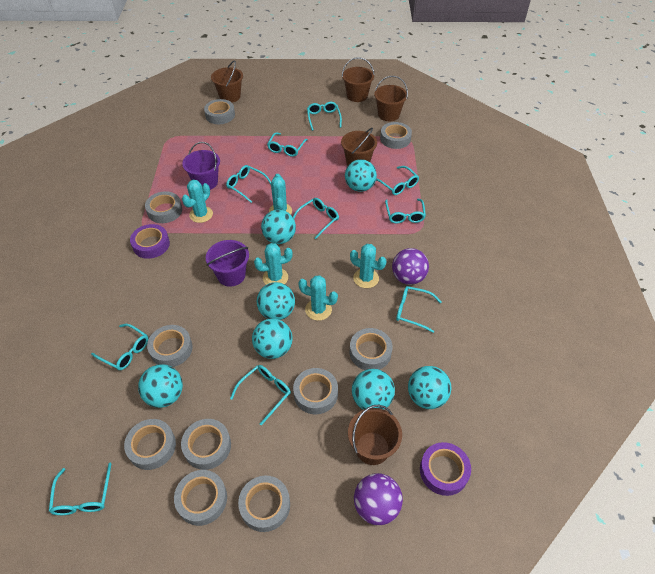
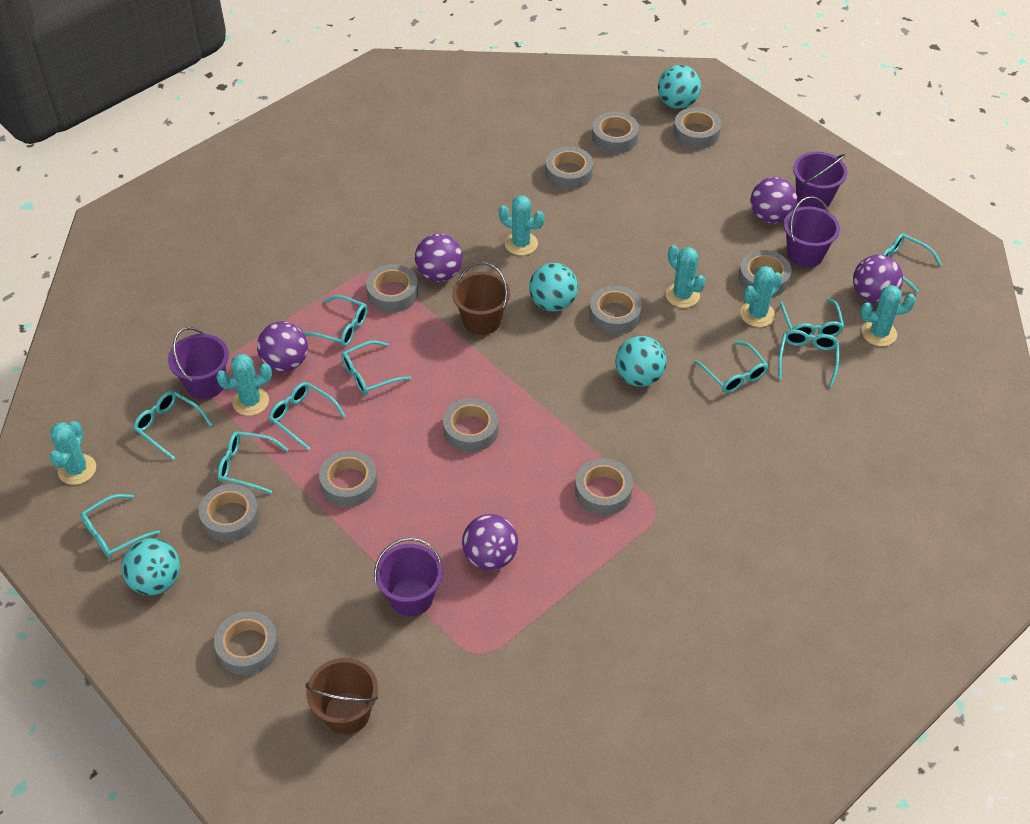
brown bucket: [211,60,243,102] [341,128,377,166] [342,57,375,102] [348,405,402,465] [374,76,408,121] = 5 -> [305,658,378,735] [452,262,510,335] = 2
grey tape: [124,419,176,470] [145,191,182,223] [147,325,193,367] [174,470,227,526] [181,419,231,470] [204,99,235,124] [238,476,290,532] [293,368,338,414] [350,328,393,370] [380,122,412,149] = 10 -> [199,484,260,542] [214,611,279,675] [319,450,378,507] [366,264,418,313] [443,398,499,452] [545,146,593,190] [575,459,633,515] [589,286,642,335] [592,112,639,154] [673,107,721,149] [739,250,791,297] = 11
purple ball: [354,473,403,525] [392,248,429,285] = 2 -> [257,321,308,372] [415,234,463,282] [462,514,518,570] [751,177,797,224] [853,255,903,303] = 5
purple bucket: [182,142,220,190] [206,240,249,287] = 2 -> [168,327,229,399] [374,538,442,617] [784,196,840,268] [793,152,847,209] = 4
purple tape: [130,224,170,259] [420,442,471,496] = 2 -> none = 0
turquoise ball: [138,364,183,408] [252,318,292,359] [257,282,295,320] [261,210,296,244] [345,159,377,192] [352,369,395,410] [408,366,452,409] = 7 -> [121,538,180,596] [529,263,578,312] [616,336,667,387] [658,65,701,109] = 4
turquoise cactus: [182,180,213,223] [254,243,293,285] [269,174,292,215] [298,275,338,321] [350,244,386,288] = 5 -> [50,421,96,485] [216,354,272,416] [499,195,545,256] [666,245,706,308] [740,266,782,327] [860,285,916,346] = 6

